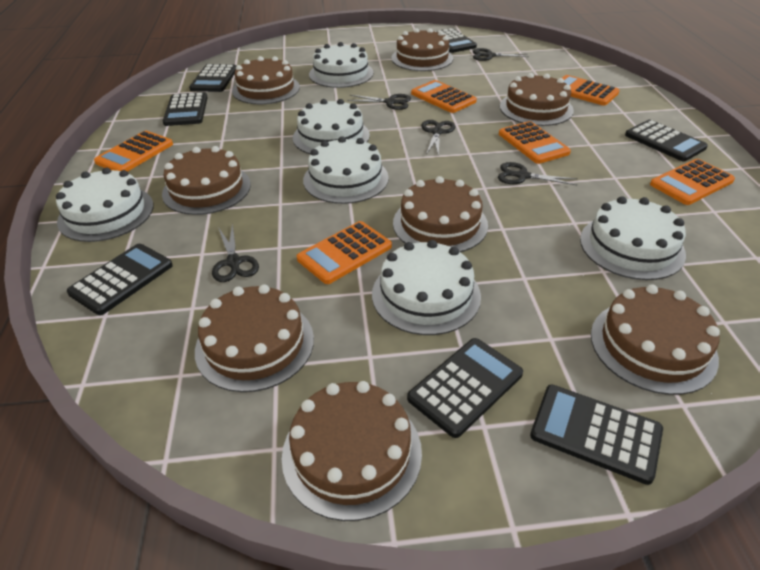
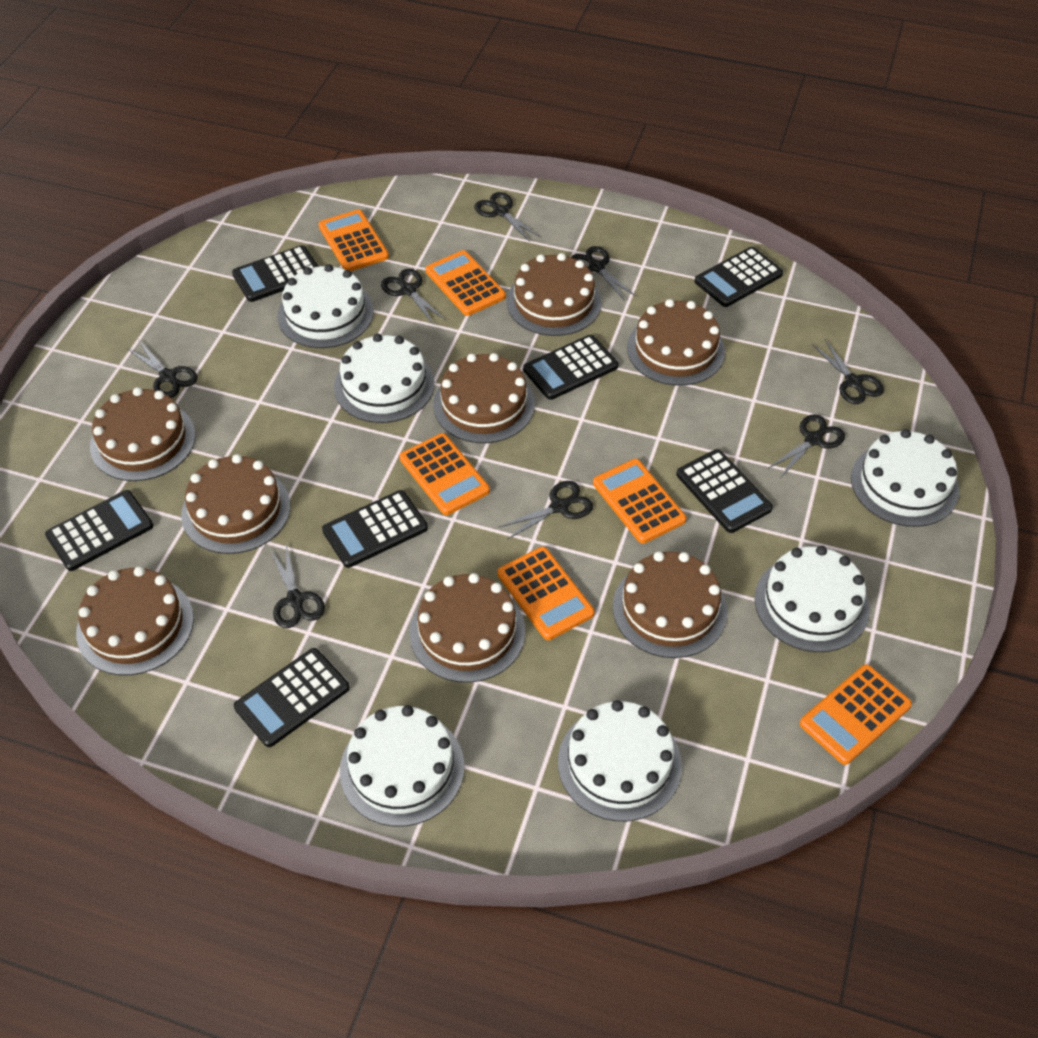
black scissors: [212,223,259,282] [347,94,411,110] [421,120,455,156] [473,48,529,61] [498,162,578,185] = 5 -> [128,341,198,398] [270,545,325,628] [381,269,446,325] [474,192,541,242] [499,481,593,540] [571,246,637,301] [769,414,845,478] [812,339,884,404] = 8

